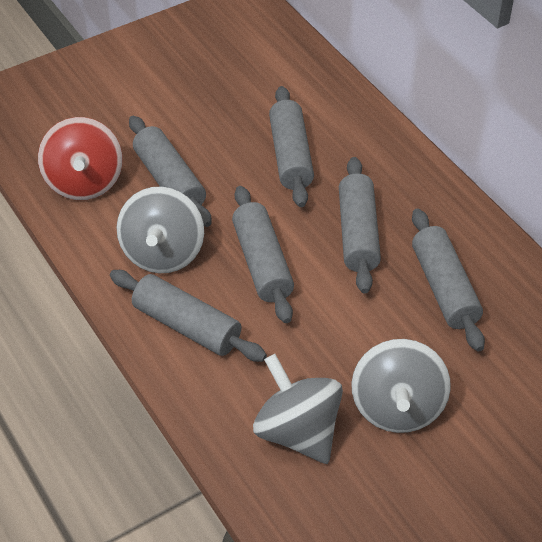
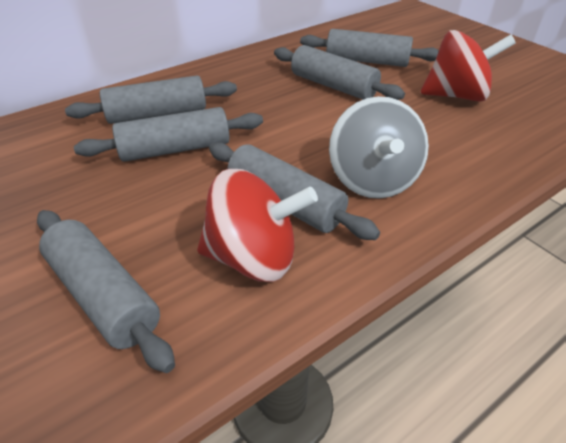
grey spinning top: [116,186,204,273] [253,354,343,464] [351,339,451,433] = 3 -> [329,96,429,199] = 1
red spinning top: [38,117,123,200] = 1 -> [197,169,318,282] [421,30,516,102] = 2

